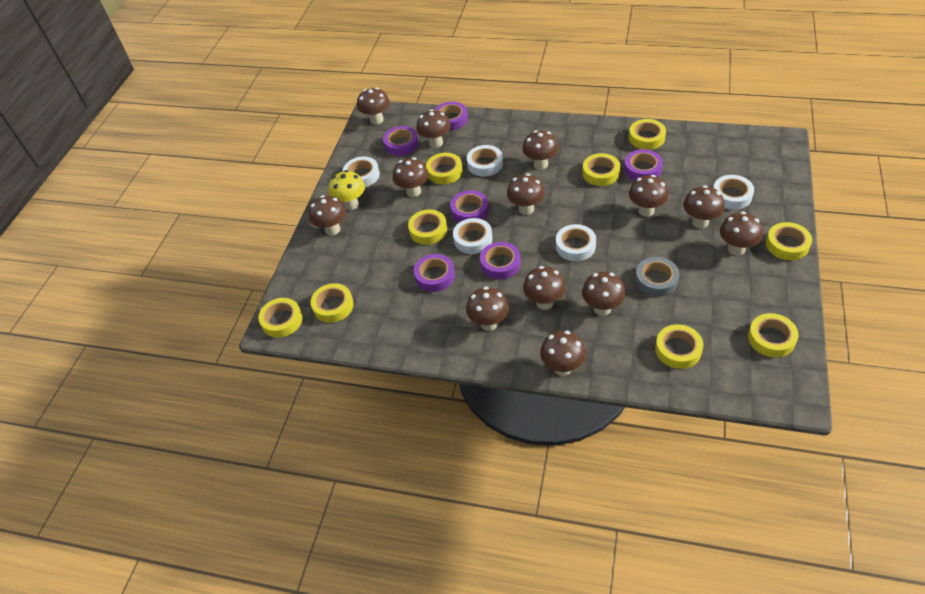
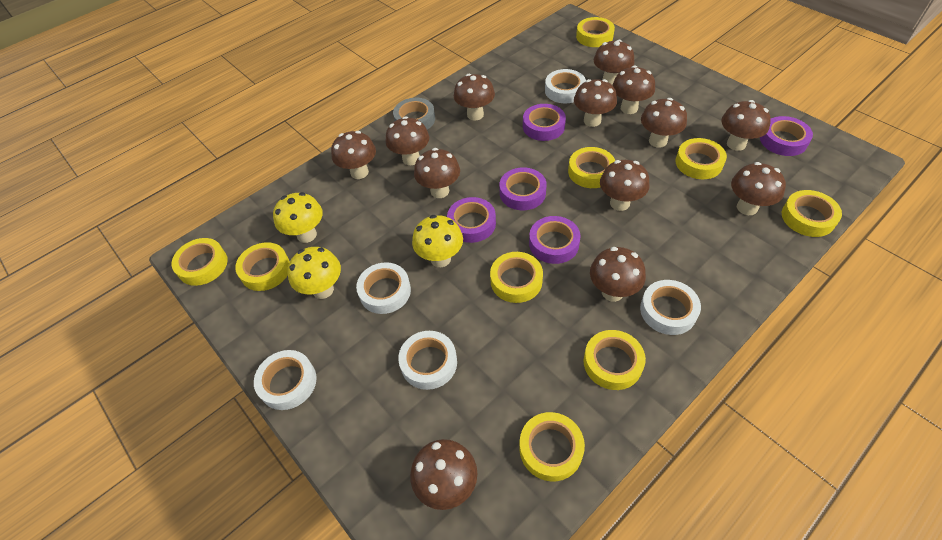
purple tape: [383,126,418,156] [414,254,455,292] [435,102,468,130] [450,190,489,222] [480,242,521,279] [624,149,663,181] = 6 -> [447,197,496,243] [499,167,547,210] [523,104,566,141] [529,216,581,264] [760,116,813,156] = 5
yellow mushroom: [329,170,365,210] = 1 -> [273,192,323,243] [287,247,341,299] [412,215,463,267] = 3

